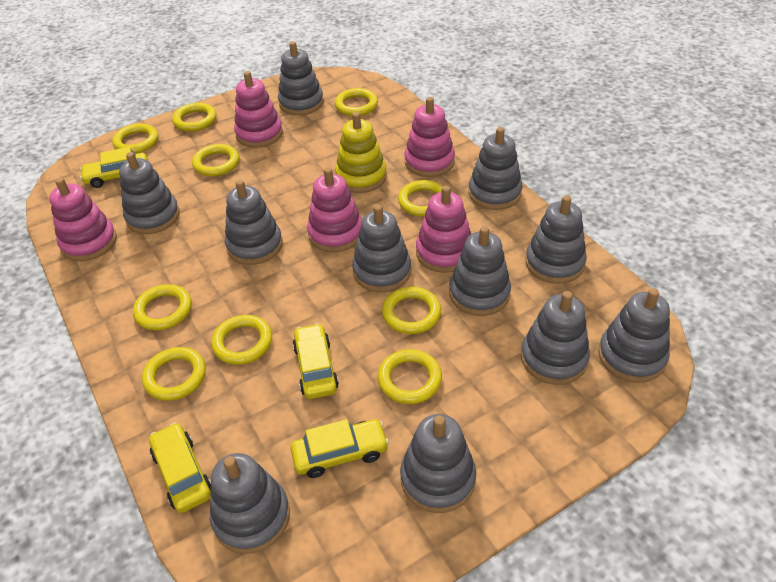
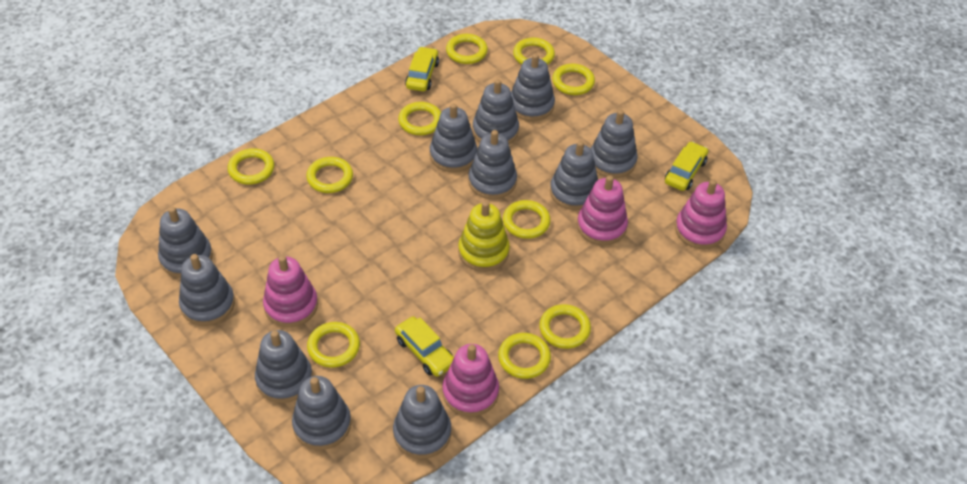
pink stacking toy: [49,178,117,261] [234,71,283,148] [307,167,362,252] [404,97,455,177] [416,186,471,273] = 5 -> [263,255,318,327] [442,344,499,417] [577,175,628,245] [675,179,727,249] = 4
yellow car: [80,147,148,188] [149,422,211,513] [291,419,389,478] [293,323,339,399] = 4 -> [395,316,454,377] [405,47,439,91] [665,141,708,191] = 3

